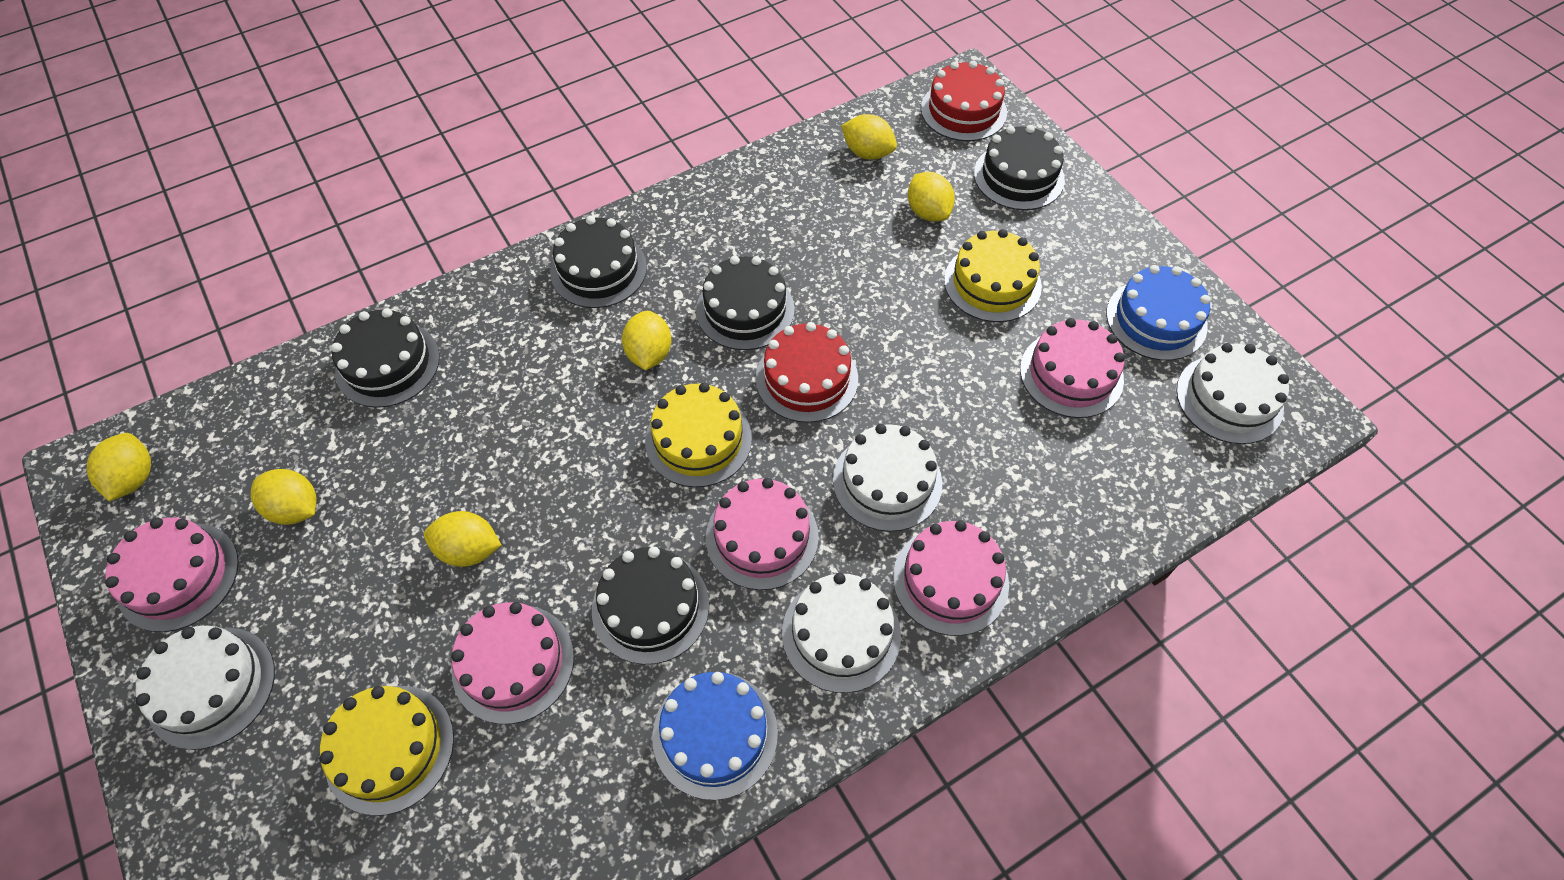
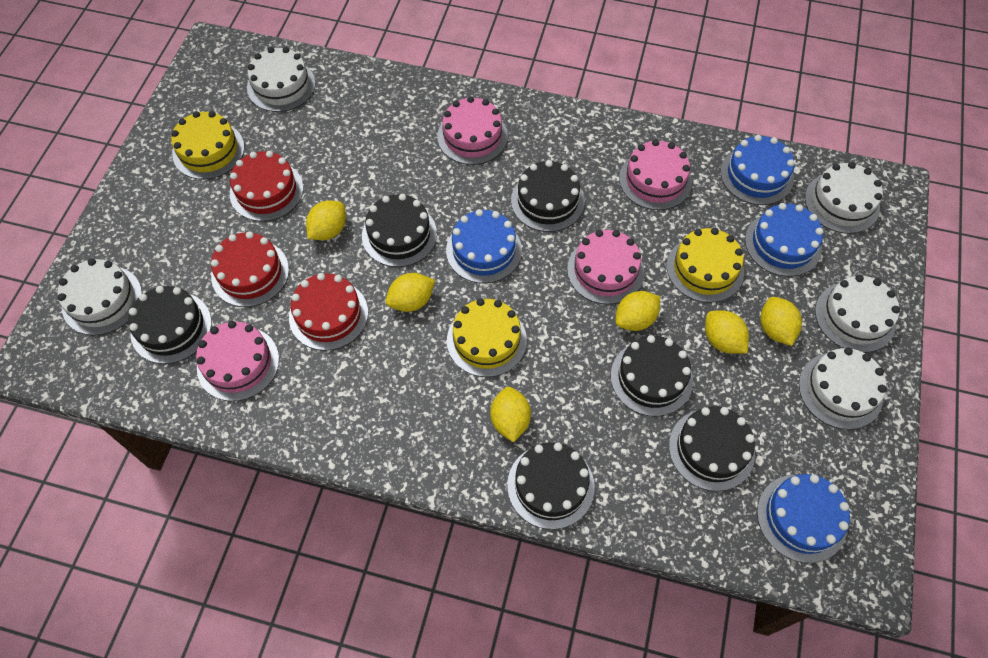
black cake: [331,308,440,408] [550,216,647,308] [592,547,709,665] [696,256,794,350] [974,125,1065,210] = 5 -> [128,286,212,364] [362,194,437,267] [507,442,595,529] [511,160,585,232] [611,335,693,416] [669,406,755,491] = 6
blue cake: [652,672,778,800] [1106,265,1211,361] = 2 -> [446,209,522,283] [721,135,795,205] [745,203,823,277] [757,474,850,563] = 4
pink cake: [105,517,239,632] [451,602,574,724] [706,478,819,590] [893,520,1009,636] [1020,318,1125,418] = 5 -> [196,321,279,401] [437,96,508,165] [567,230,644,304] [619,139,692,210] = 4
red cake: [756,322,858,423] [921,60,1007,141] = 2 -> [211,231,289,307] [230,151,303,221] [289,273,368,351] = 3
white cake: [135,625,275,750] [782,573,901,693] [833,424,942,532] [1176,343,1289,444] = 4 -> [58,258,142,335] [247,47,315,112] [799,347,887,430] [805,162,883,234] [815,275,900,353] = 5

